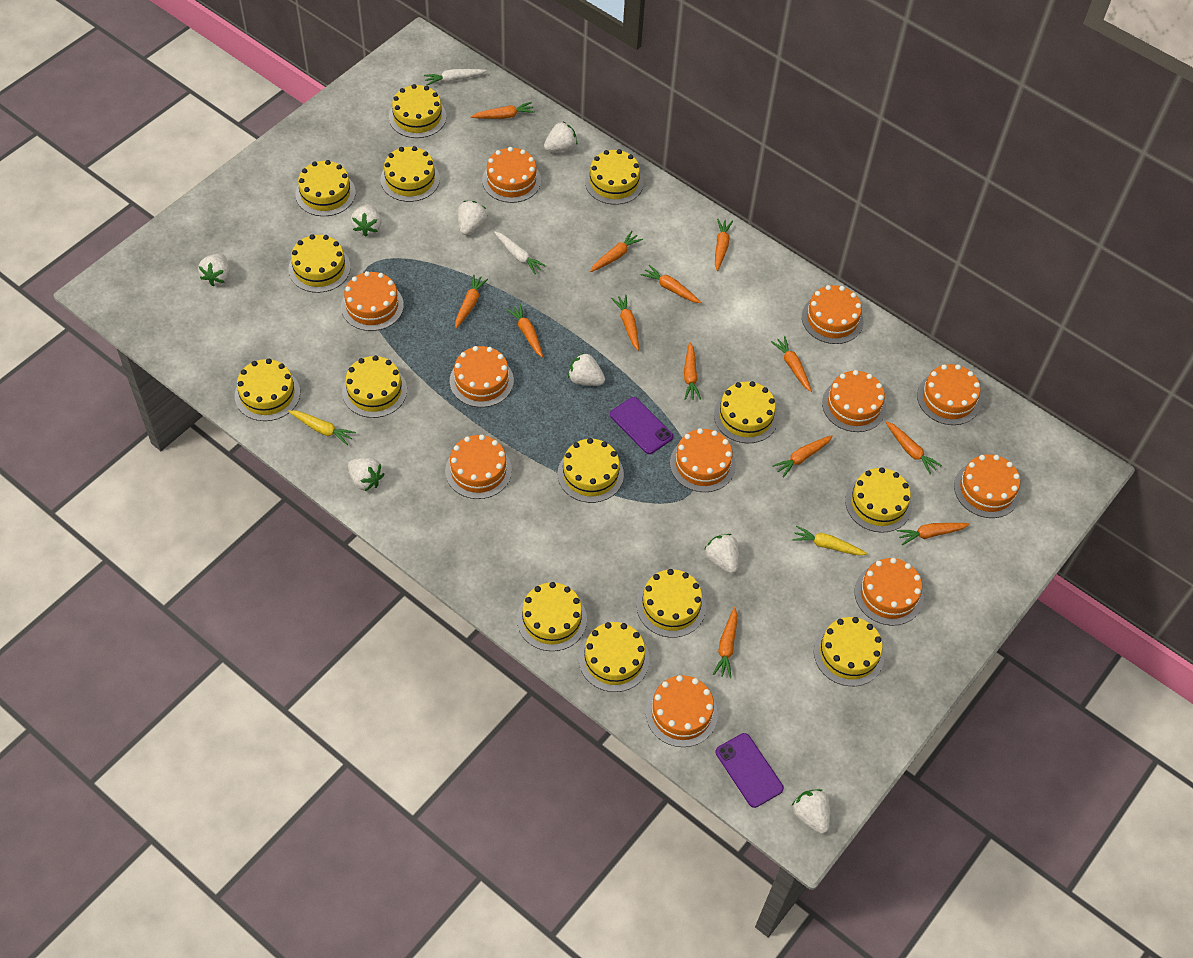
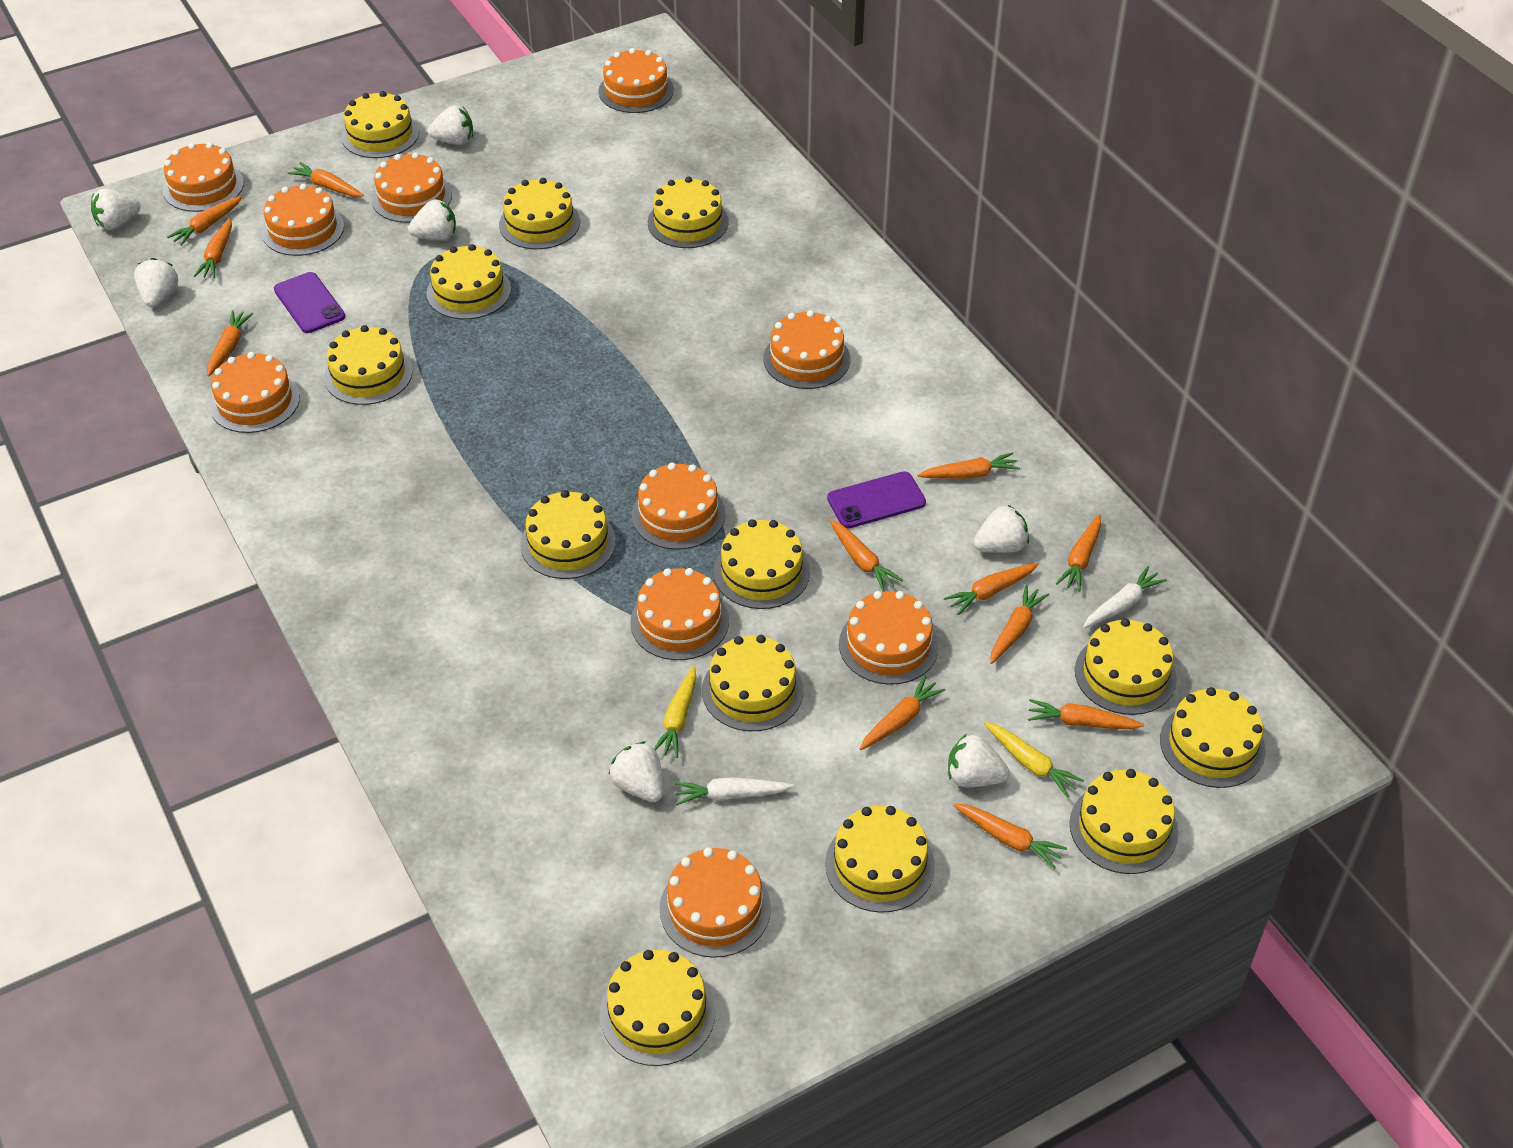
orange cake: [341,271,404,331] [445,435,512,499] [450,346,514,407] [482,147,541,203] [645,675,718,747] [670,428,736,492] [802,285,863,344] [822,370,886,432] [855,558,923,626] [917,364,981,425] [954,454,1020,518] = 11 -> [163,142,244,212] [210,352,300,433] [262,184,344,256] [372,152,452,223] [598,48,674,113] [630,568,729,660] [632,463,726,550] [660,848,771,958] [763,310,850,389] [839,591,939,685] = 10
orange carrot: [455,274,488,329] [471,102,535,119] [506,303,543,358] [590,231,643,272] [611,295,639,351] [641,265,701,303] [684,342,701,400] [713,607,737,678] [715,219,733,271] [771,336,812,392] [772,435,833,478] [885,421,942,475] [897,523,970,545] = 13 -> [167,195,243,246] [194,218,232,278] [207,310,253,376] [288,162,364,197] [830,520,903,591] [860,675,945,750] [917,452,1020,479] [944,563,1039,615] [953,803,1067,869] [990,585,1049,664] [1028,699,1144,729] [1056,514,1101,592] = 12
white strawberry: [198,254,230,286] [348,458,384,491] [351,205,381,237] [458,201,487,235] [544,122,577,152] [568,353,605,386] [704,534,739,574] [792,789,830,834] = 8 -> [91,188,140,230] [134,258,178,307] [408,199,456,240] [428,105,473,145] [609,741,664,802] [948,733,1010,787] [973,504,1029,553] = 7
yellow cake: [235,359,300,421] [288,234,351,293] [295,160,356,216] [342,355,407,418] [380,146,440,202] [389,84,446,138] [517,582,587,651] [558,438,624,503] [579,622,650,692] [585,149,644,205] [636,569,706,638] [714,381,778,443] [814,617,884,686] [845,467,912,533] = 14 -> [324,325,413,405] [341,91,419,158] [426,244,511,319] [499,178,580,249] [520,490,616,579] [599,950,716,1066] [648,177,729,248] [702,635,804,731] [714,519,810,609] [825,806,935,913] [1069,769,1178,874] [1075,618,1177,715] [1160,687,1265,788] = 13

